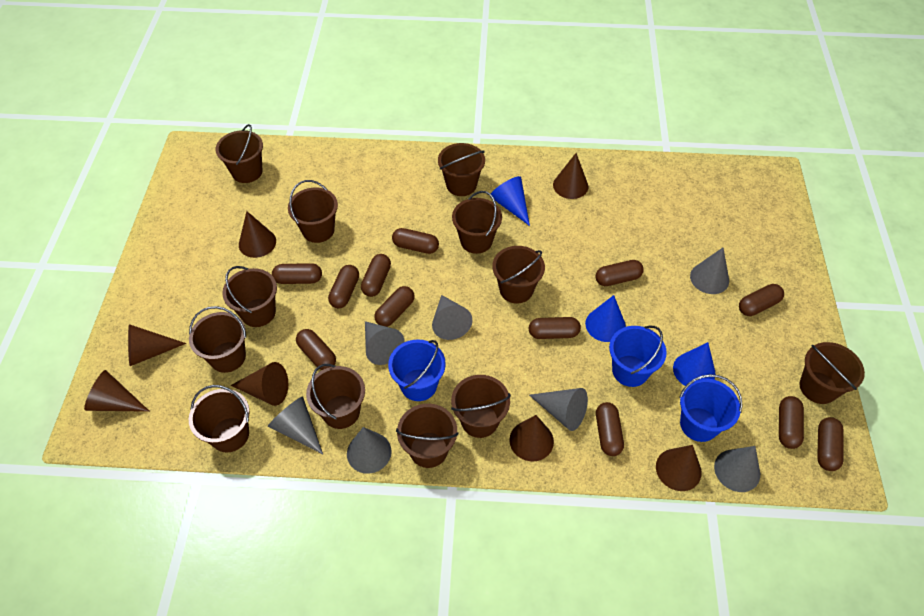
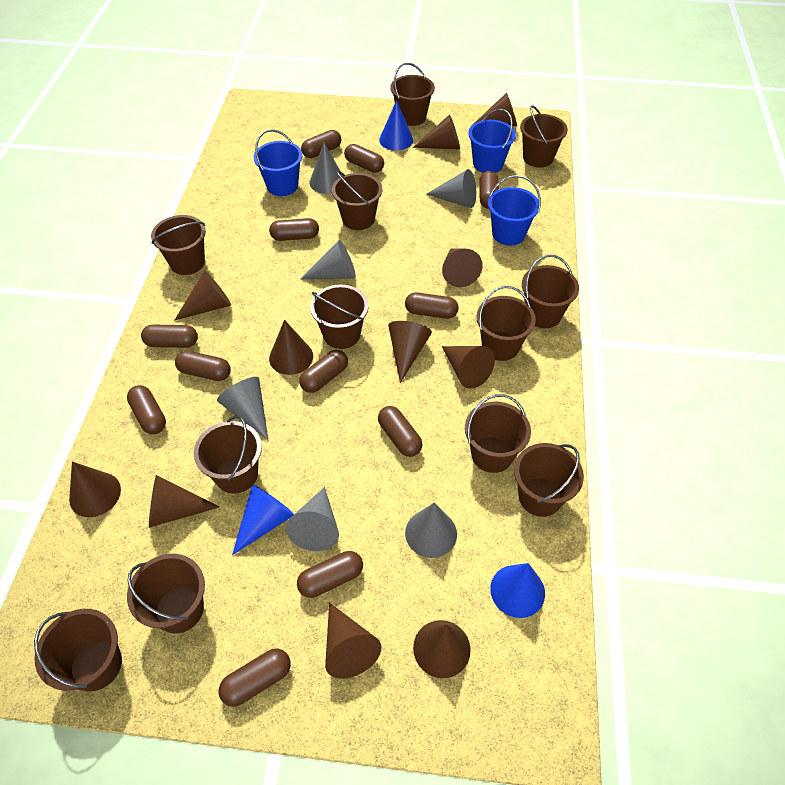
brown cone: [84,370,150,412] [128,324,186,366] [231,362,288,406] [239,211,276,258] [509,415,554,461] [553,153,588,199] [656,445,702,491] = 7 -> [69,462,121,517] [149,475,220,528] [174,271,231,321] [269,320,313,375] [325,603,381,679] [388,321,432,383] [413,114,460,150] [413,620,471,678] [442,248,482,287] [442,346,495,389] [471,93,517,126] = 11
grey cone: [268,397,323,454] [347,427,392,474] [365,321,405,365] [432,295,473,340] [529,388,588,431] [690,248,729,294] [714,446,760,492] = 7 -> [217,377,268,440] [286,487,339,551] [301,240,356,279] [310,143,343,194] [405,503,457,558] [426,169,476,208] = 6

